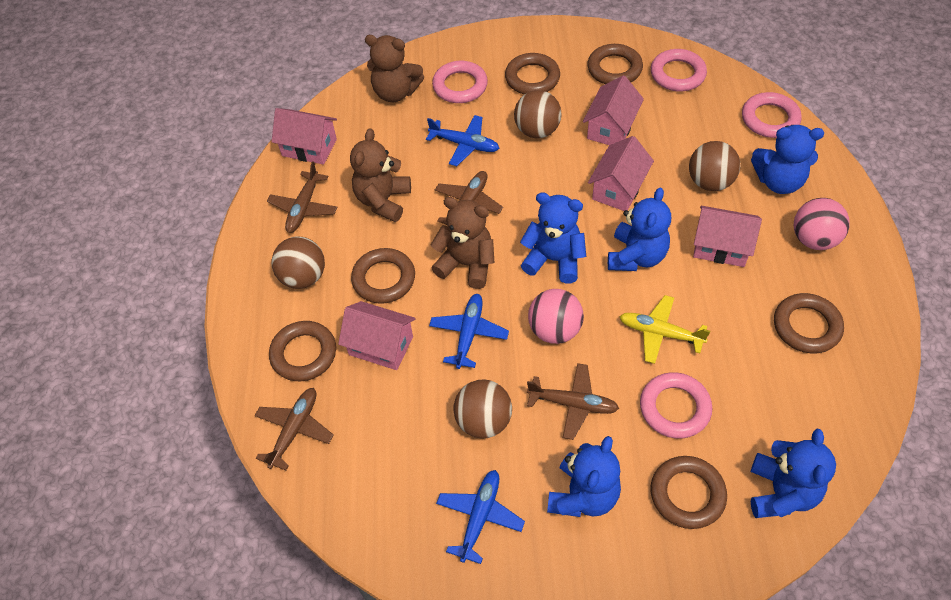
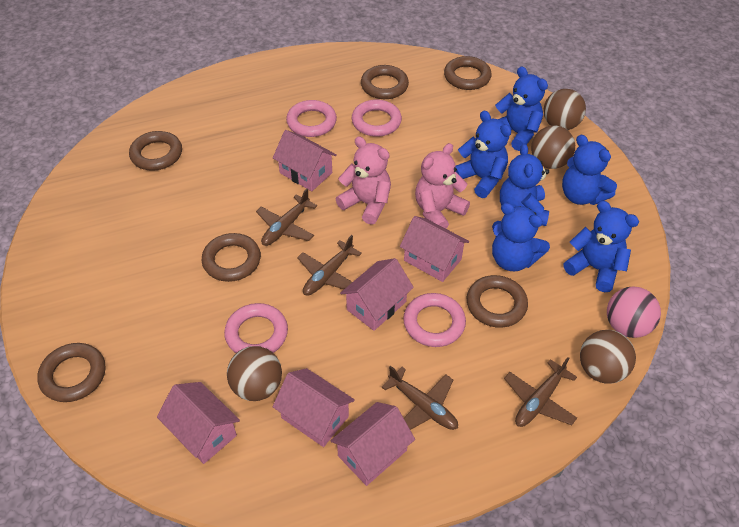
blue plane: [426,115,499,166] [429,294,509,369] [436,470,525,564] = 3 -> none = 0
blue teddy bear: [520,192,586,284] [547,436,621,517] [608,188,671,271] [751,125,824,194] [751,429,836,518] = 5 -> [455,111,511,198] [492,203,550,271] [495,67,548,151] [500,144,549,226] [562,135,617,205] [563,201,639,292] = 6
brown teddy bear: [350,128,411,222] [365,35,424,102] [431,197,494,289] = 3 -> none = 0
pink ball: [528,289,584,344] [794,198,850,250] = 2 -> [607,286,661,338] = 1
pink house: [272,108,337,165] [338,301,416,370] [583,75,644,145] [588,136,654,211] [693,206,762,267] = 5 -> [157,382,240,464] [273,130,337,191] [273,368,355,447] [330,402,415,486] [340,258,414,331] [400,216,469,282] = 6
pink teddy bear: none = 0 -> [336,136,391,225] [415,143,470,229] = 2
yellow plane: [619,295,710,364] = 1 -> none = 0

